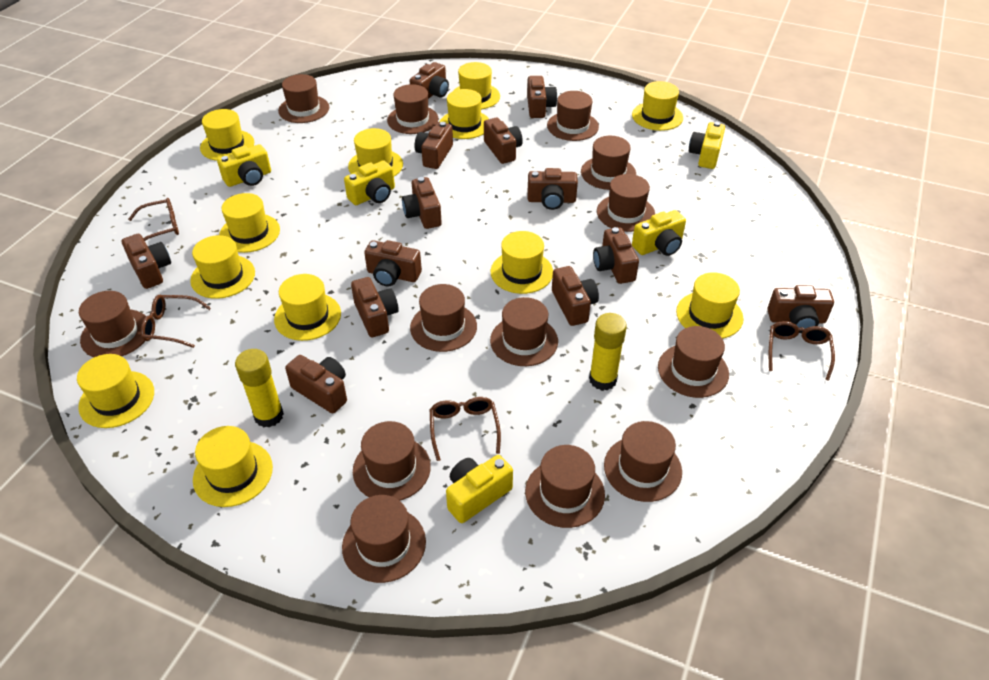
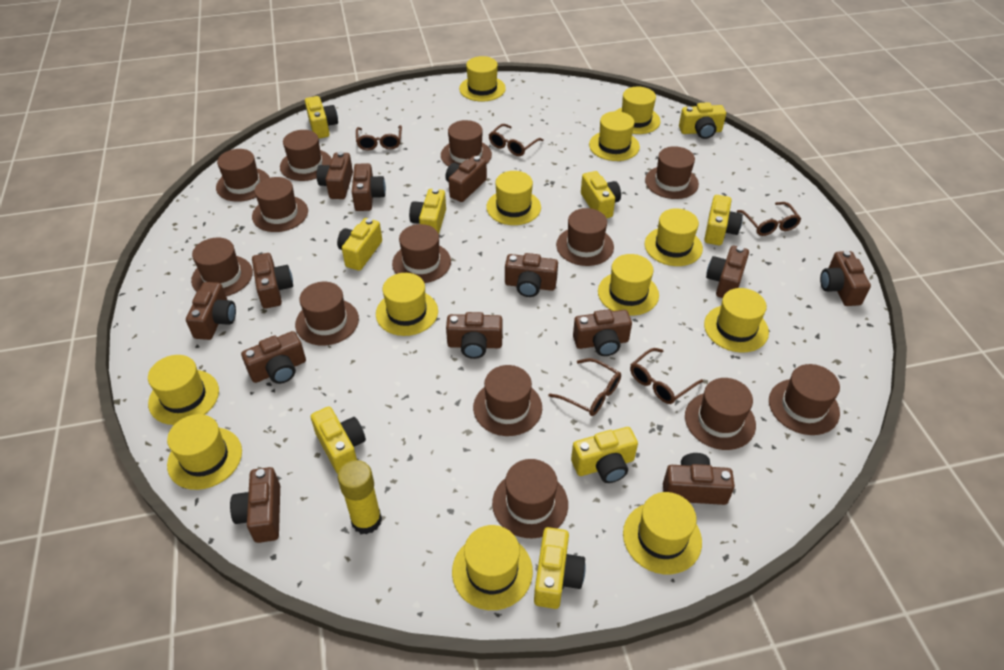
brown glasses: [128,198,179,241] [141,295,211,348] [430,397,501,461] [769,321,835,381] = 4 -> [356,125,402,151] [489,124,544,156] [548,358,621,416] [630,348,703,404] [737,202,801,236] = 5
yellow camera: [217,144,271,187] [344,160,395,205] [446,455,513,523] [632,210,686,256] [689,122,725,169] = 5 -> [305,96,338,138] [311,406,366,474] [337,218,382,271] [409,188,446,234] [534,527,586,609] [571,427,638,483] [581,171,621,218] [679,102,726,139] [704,195,743,245] = 9
yellow glue stick: [235,349,284,427] [589,313,627,390] = 2 -> [338,460,382,534] = 1

